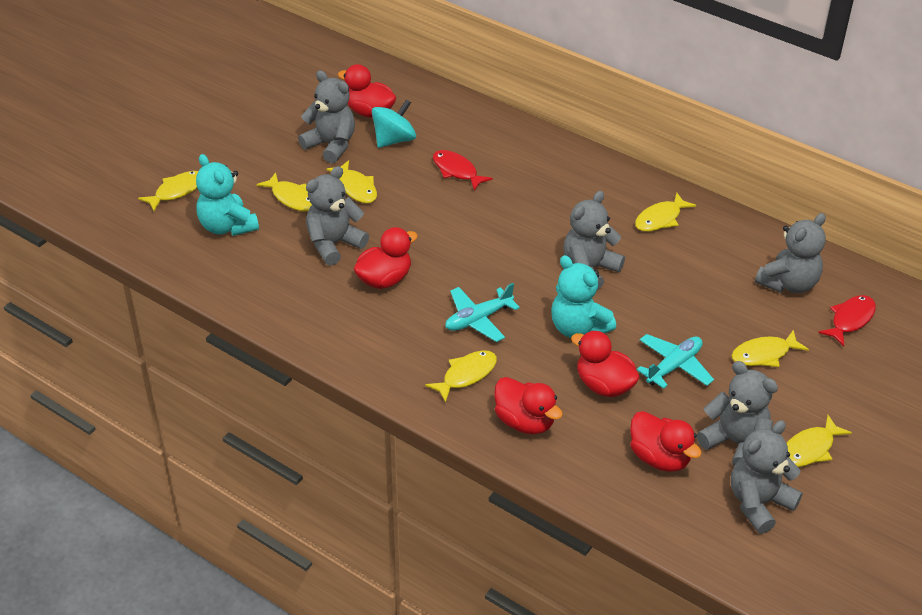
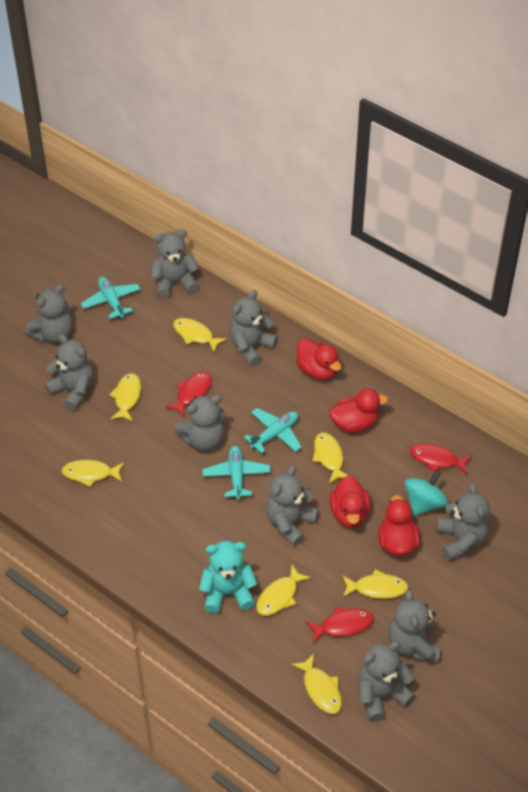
grey teddy bear: [298,70,355,163] [306,166,369,266] [563,191,625,290] [697,361,778,466] [731,420,802,534] [755,213,826,293] = 6 -> [25,284,72,343] [44,334,93,411] [151,229,199,298] [175,395,225,451] [229,290,278,366] [266,465,319,546] [358,641,415,721] [388,590,440,662] [437,483,490,561] = 9
red duck: [338,64,396,118] [354,227,418,289] [494,377,563,434] [571,331,640,397] [630,411,702,472] = 5 -> [296,338,342,380] [329,389,388,433] [330,475,370,528] [378,495,420,556] = 4
red fish: [433,150,493,191] [818,295,876,346] = 2 -> [165,372,212,417] [306,607,373,644] [410,443,472,475] = 3
turquoise plane: [445,283,520,342] [637,334,714,389] = 2 -> [81,277,141,319] [202,446,271,500] [244,408,302,453] = 3
turquoise teddy bear: [196,154,259,236] [551,255,616,338] = 2 -> [199,541,258,613] = 1

